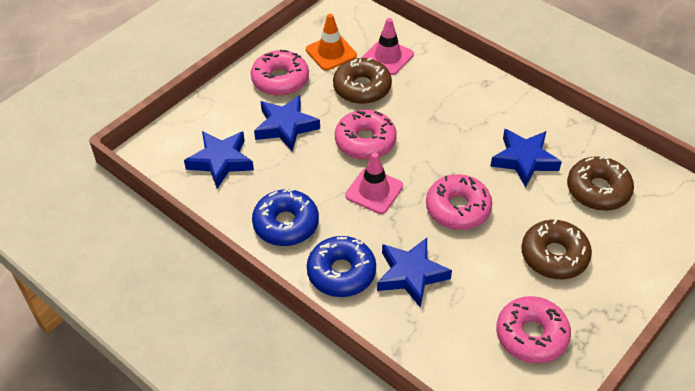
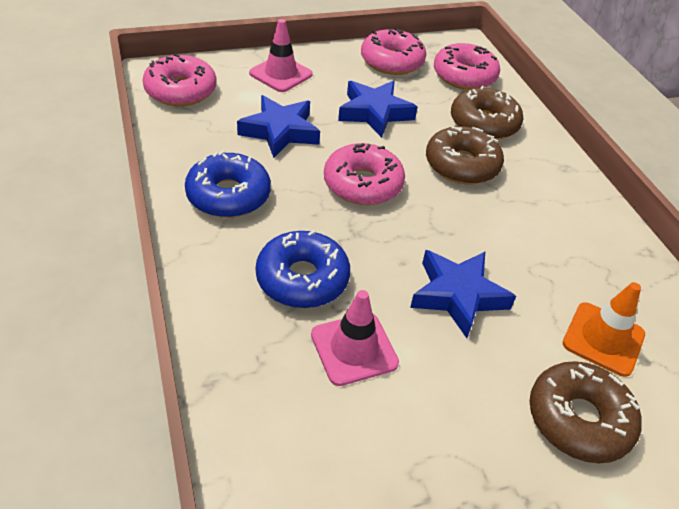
blue star: [184,131,254,189] [254,95,320,151] [377,238,452,308] [490,129,562,188] = 4 -> [237,95,320,158] [338,81,418,138] [410,250,516,338] = 3

